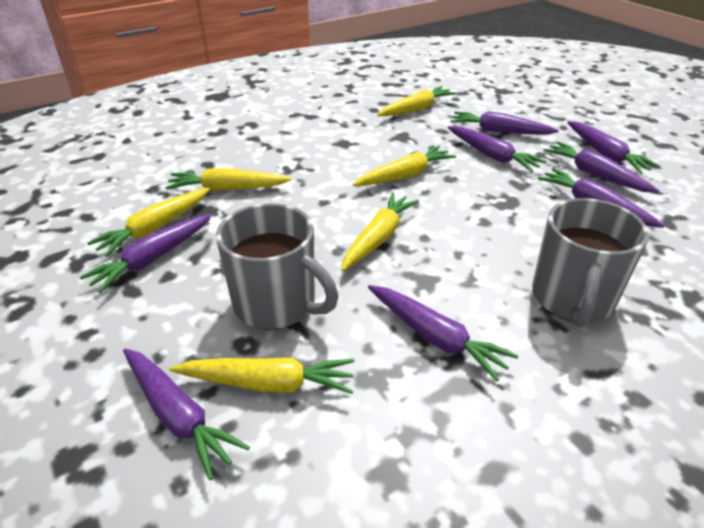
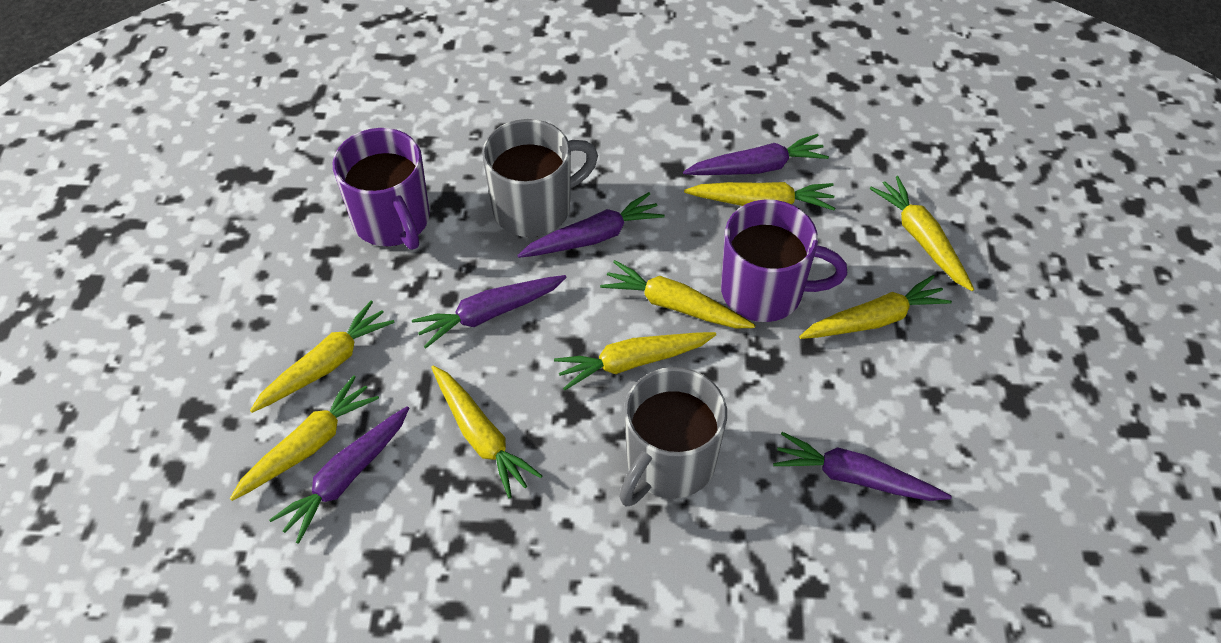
purple carrot: [80,213,211,293] [123,348,250,480] [368,285,518,382] [448,126,547,172] [450,111,559,135] [538,168,665,228] [543,142,660,193] [567,121,660,174] = 8 -> [269,406,409,544] [412,275,567,348] [518,192,665,258] [683,134,829,175] [773,432,952,501] = 5
purple mug: none = 0 -> [333,128,430,250] [721,199,847,322] = 2
yellow carrot: [87,188,210,257] [165,168,292,191] [170,357,355,394] [341,193,419,271] [353,146,456,186] [377,86,457,116] = 6 -> [230,375,379,501] [250,301,395,413] [431,365,542,498] [554,332,716,390] [600,260,756,328] [684,182,835,211] [799,275,952,339] [870,176,974,291] = 8

